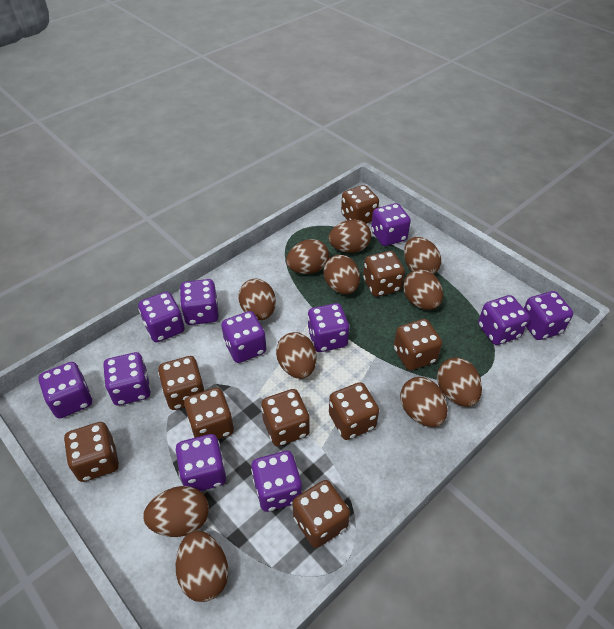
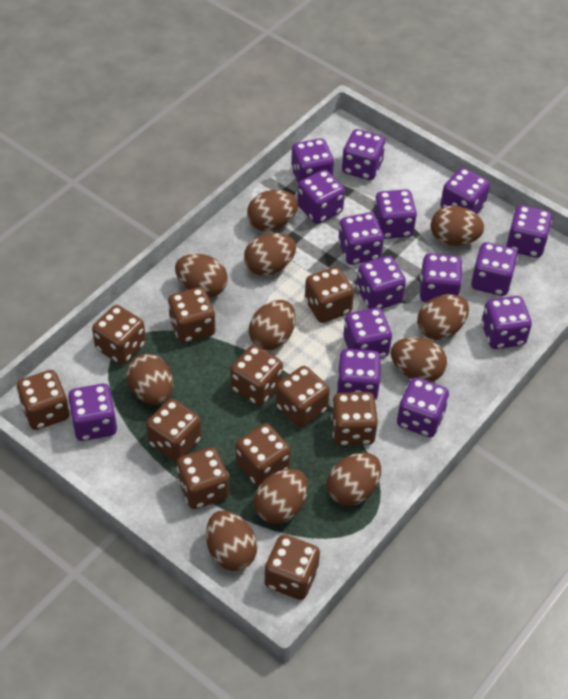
brown dice: [64,422,119,482] [158,356,205,410] [184,387,234,439] [261,389,310,446] [292,480,350,548] [329,382,379,440] [341,185,379,224] [363,251,405,297] [394,319,442,370] = 9 -> [17,370,70,430] [92,305,146,365] [146,399,202,462] [168,287,215,343] [177,447,229,509] [230,345,283,406] [236,423,291,487] [265,534,320,600] [276,366,330,428] [305,267,354,323] [331,392,378,446] = 11
purple dice: [39,362,92,418] [103,352,151,406] [138,292,185,342] [176,434,227,491] [180,279,219,325] [221,311,266,363] [251,451,302,512] [308,303,350,352] [371,203,411,246] [478,295,530,345] [524,291,573,340] = 11 -> [68,384,117,441] [291,138,334,184] [297,170,345,224] [336,349,381,400] [338,213,384,265] [342,129,385,180] [343,308,392,358] [357,256,406,309] [374,189,417,239] [397,377,449,437] [420,253,463,302] [440,168,490,214] [471,242,518,296] [482,296,532,349] [506,205,552,258] = 15

